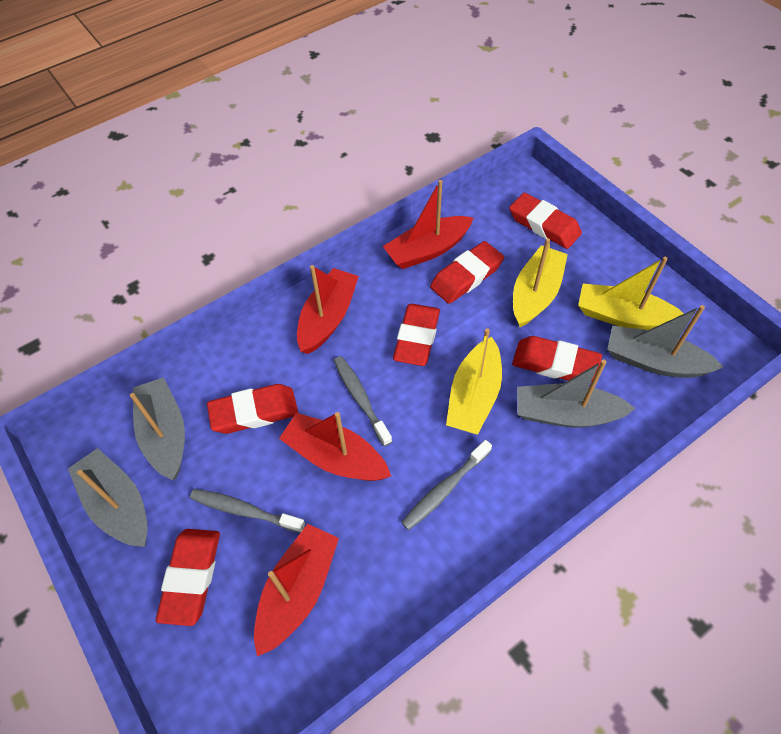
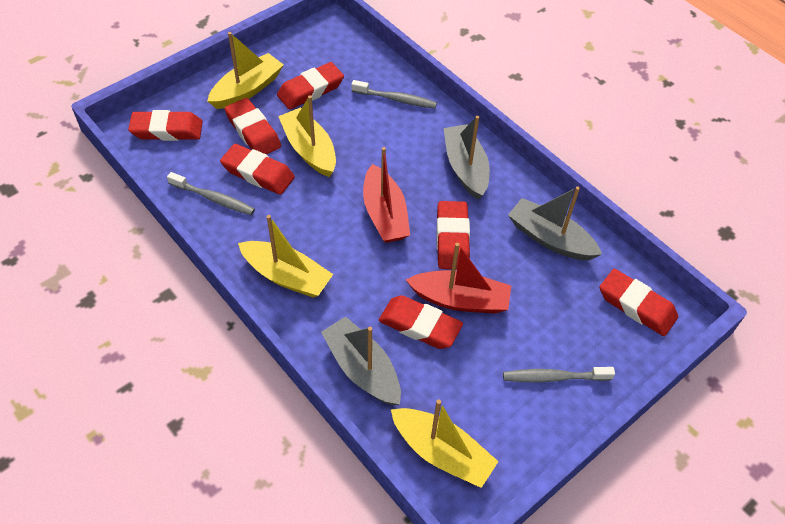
grey boat: [68,448,148,547] [130,377,185,480] [517,360,636,427] [607,305,723,378] = 4 -> [321,316,401,405] [443,116,490,200] [508,186,602,260] = 3
red boat: [254,524,339,656] [279,412,391,481] [297,265,359,354] [383,180,473,269] = 4 -> [363,147,410,243] [406,243,511,314] = 2
red eraser: [156,529,220,626] [207,384,298,434] [393,304,440,366] [430,241,504,304] [509,193,582,249] [512,336,602,382] = 6 -> [128,110,203,141] [220,144,295,195] [225,98,281,155] [277,62,344,110] [379,295,463,349] [436,201,470,269] [600,269,678,336] = 7
yellow boat: [446,328,502,435] [513,238,568,327] [578,257,684,330] = 3 -> [207,32,284,109] [238,215,333,298] [278,96,336,177] [391,399,499,488] = 4

